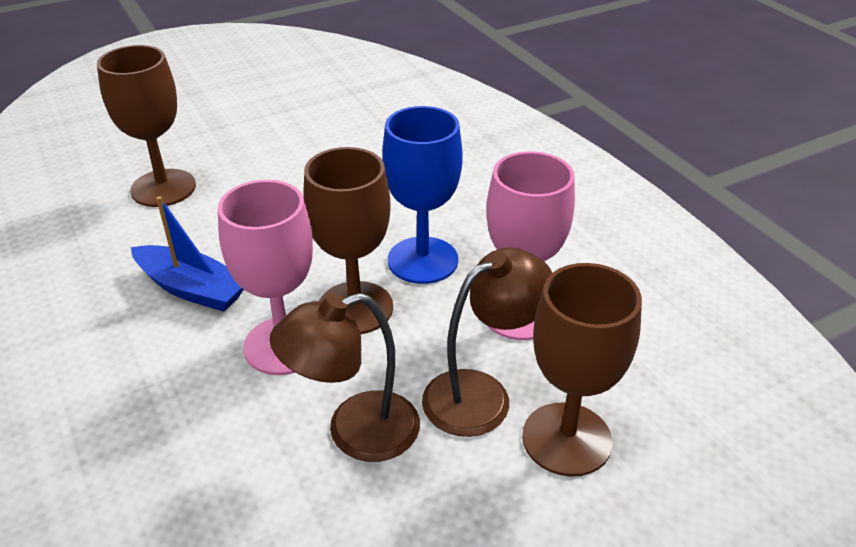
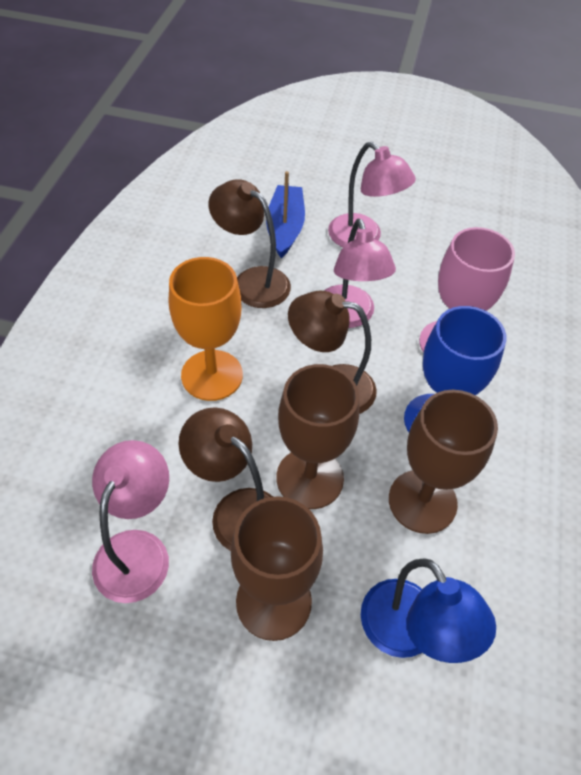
blue lamp: none = 0 -> [361,558,496,663] = 1
brown lamp: [270,293,420,462] [422,247,552,437] = 2 -> [178,407,273,551] [208,179,291,308] [288,291,377,414] = 3
orange goblet: none = 0 -> [169,257,243,401] = 1
pink goblet: [218,180,313,375] [486,151,575,340] = 2 -> [419,227,515,353] = 1
pink lamp: none = 0 -> [92,440,169,603] [324,219,396,328] [328,142,416,247] = 3

